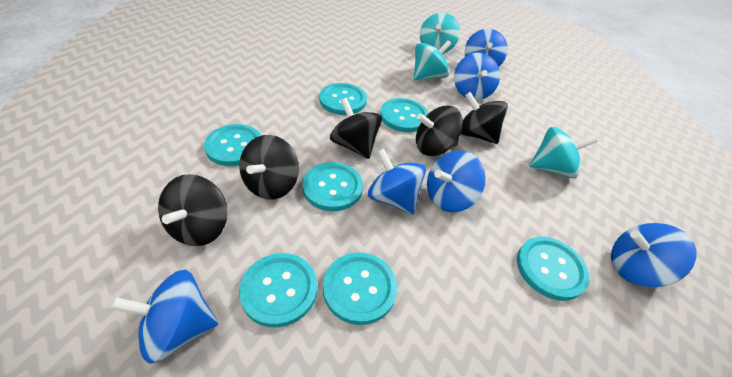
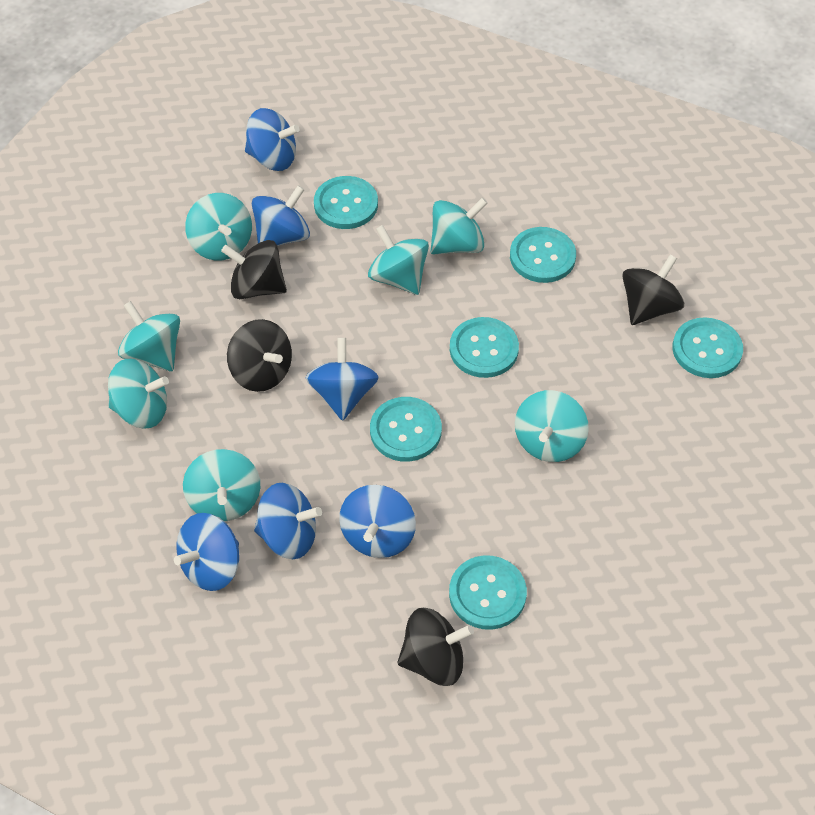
black spinning top: [158,174,228,246] [239,135,299,199] [330,98,382,159] [416,106,463,156] [461,92,508,144] = 5 -> [221,240,287,299] [227,319,292,392] [397,608,474,686] [622,254,684,325] = 4
turquoise button: [204,124,262,166] [239,253,317,327] [302,162,363,211] [320,83,367,115] [323,252,397,325] [380,98,429,132] [517,237,589,301] = 7 -> [314,176,378,229] [370,397,442,462] [449,555,527,630] [450,317,519,378] [510,227,576,283] [672,317,743,378] = 6
turquoise spinning top: [414,40,451,81] [420,13,460,53] [529,127,597,178] = 3 -> [108,359,169,429] [118,301,180,371] [183,449,260,521] [185,193,252,261] [368,225,429,295] [430,198,488,255] [515,390,589,462] = 7

